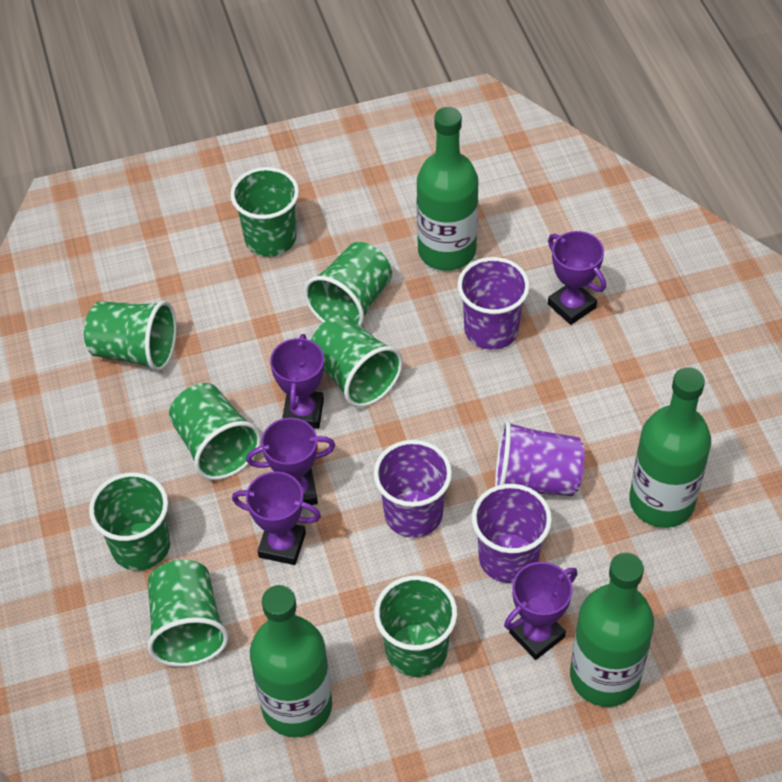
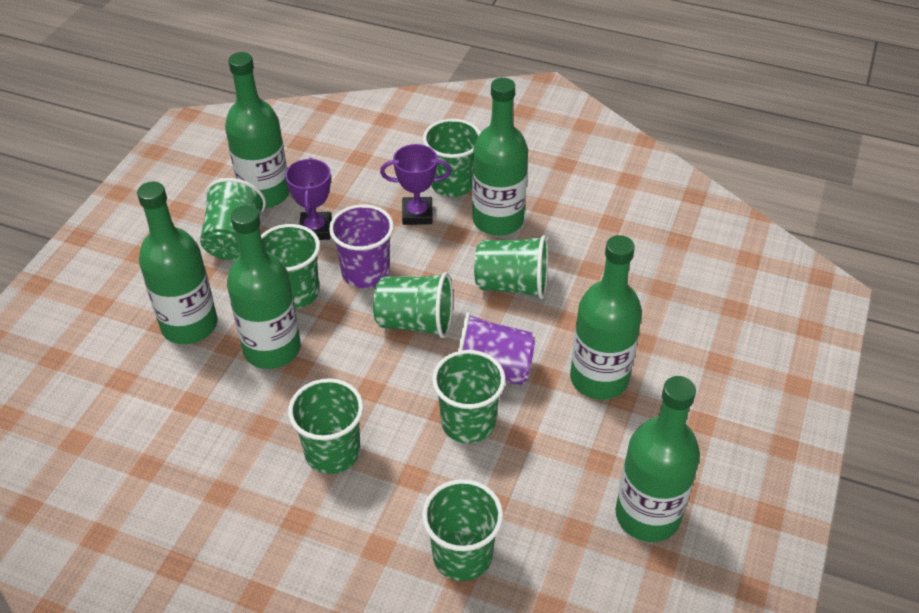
green bottle: [250,585,332,737] [416,107,478,271] [570,552,654,707] [629,367,711,528] = 4 -> [137,182,218,344] [225,52,290,209] [227,205,301,369] [472,78,528,236] [570,235,642,400] [616,376,700,542] = 6
purple cup: [373,440,452,538] [457,257,530,350] [472,484,552,583] [495,420,585,496] = 4 -> [329,204,394,288] [458,312,535,385] = 2
purple trophy: [232,471,321,565] [246,418,335,505] [270,334,324,429] [504,562,577,660] [548,231,606,325] = 5 -> [285,158,332,240] [380,144,452,225] = 2

